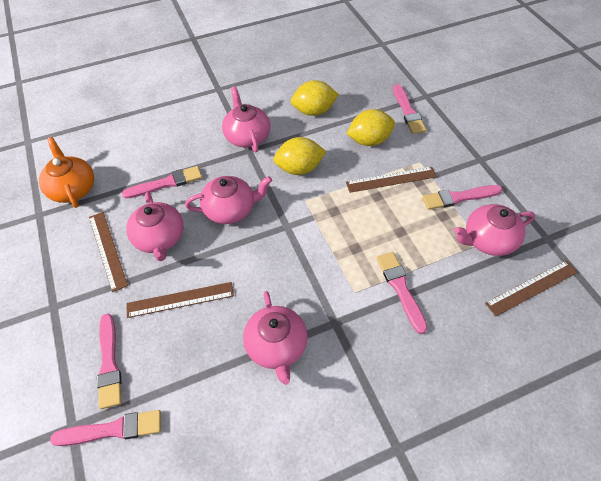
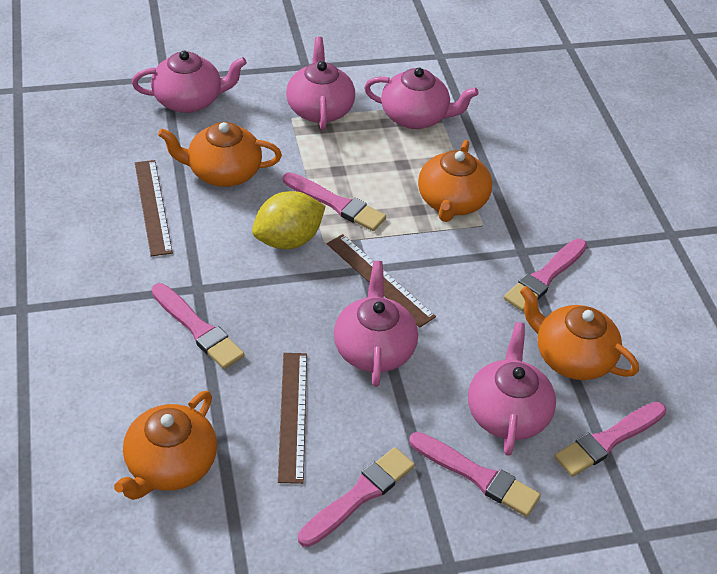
brown ruler: [89,212,128,292] [126,282,234,318] [346,167,437,193] [485,261,578,317] = 4 -> [135,160,173,256] [278,353,307,484] [327,234,436,328] = 3
orange teapot: [39,137,94,208] = 1 -> [114,391,217,500] [158,122,282,187] [418,140,492,222] [520,286,639,380] = 4
yellow lemon: [273,137,326,175] [291,80,339,116] [346,109,395,146] = 3 -> [252,191,325,249] = 1

